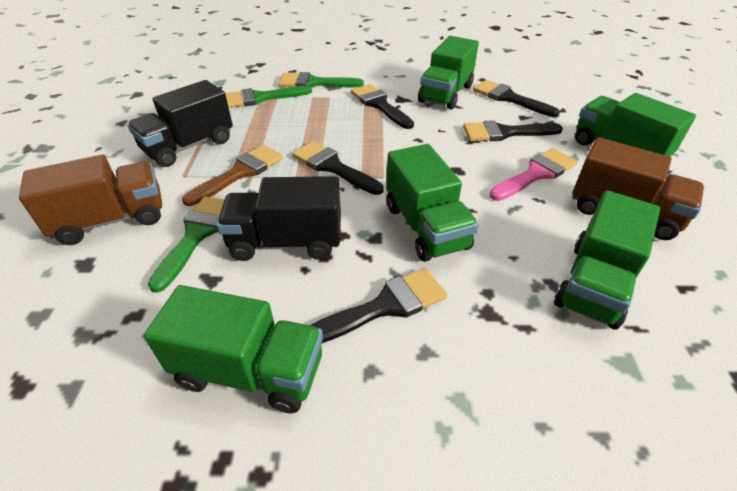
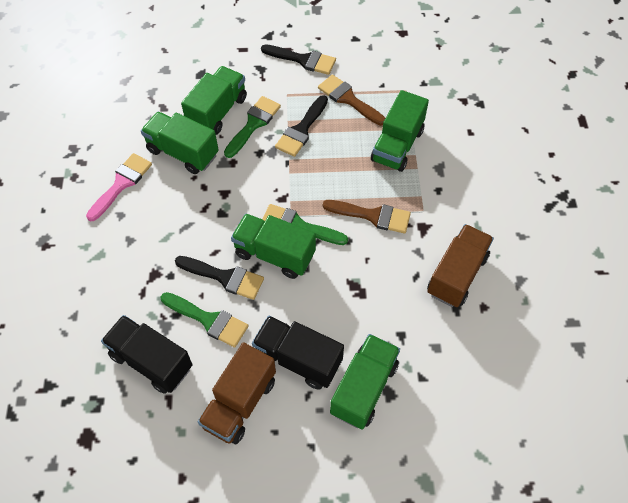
black brush: [292,141,384,195] [310,268,447,344] [351,84,414,129] [463,120,563,141] [473,80,560,117] = 5 -> [175,256,264,300] [261,45,336,75] [275,95,328,157] = 3
brown brush: [182,145,283,206] = 1 -> [318,74,385,126] [323,200,411,234] = 2

